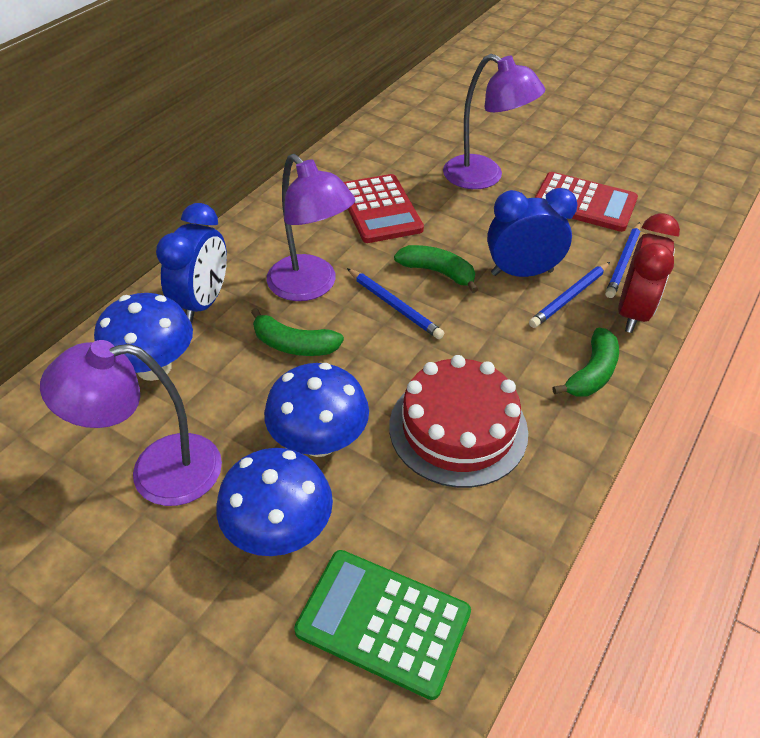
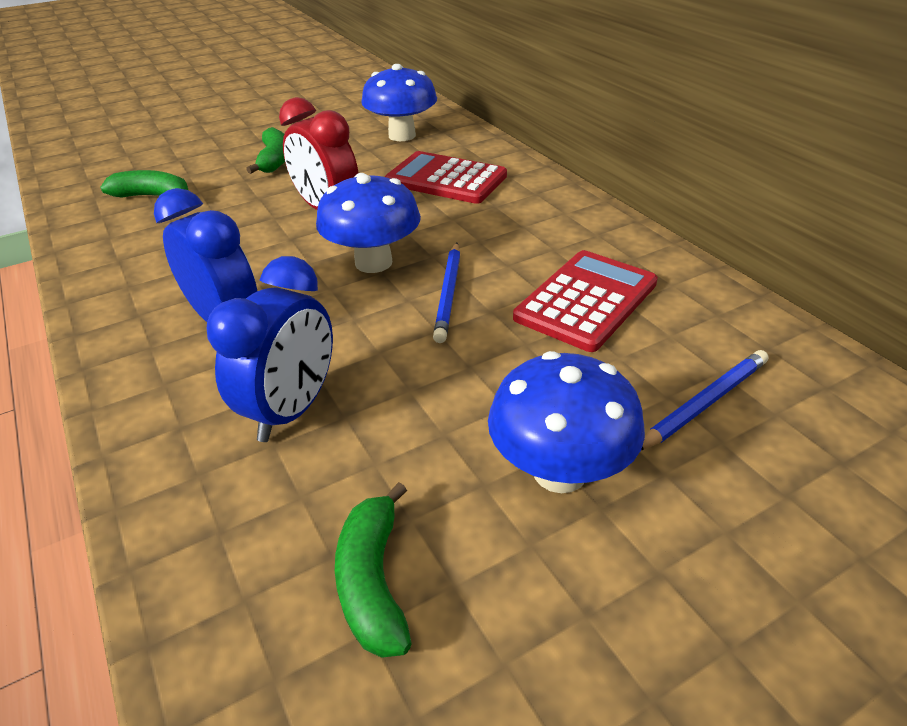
blue pencil: [347,268,444,339] [529,262,610,328] [605,222,640,298] = 3 -> [433,242,461,343] [641,350,768,450] = 2
green calculator: [294,550,471,700] = 1 -> none = 0
purple lamp: [40,340,222,506] [267,154,355,301] [443,54,545,189] = 3 -> none = 0
red cake: [389,355,528,488] = 1 -> none = 0

